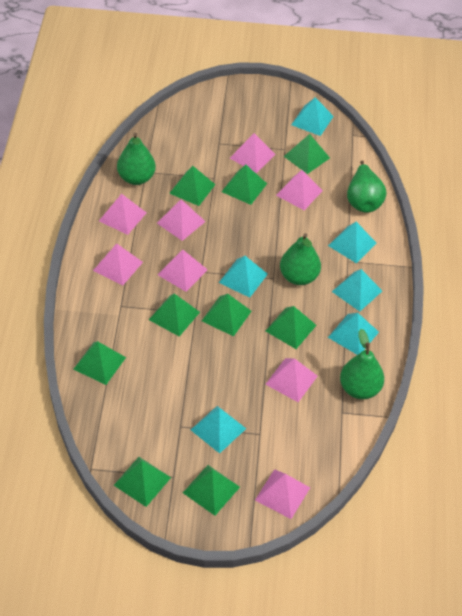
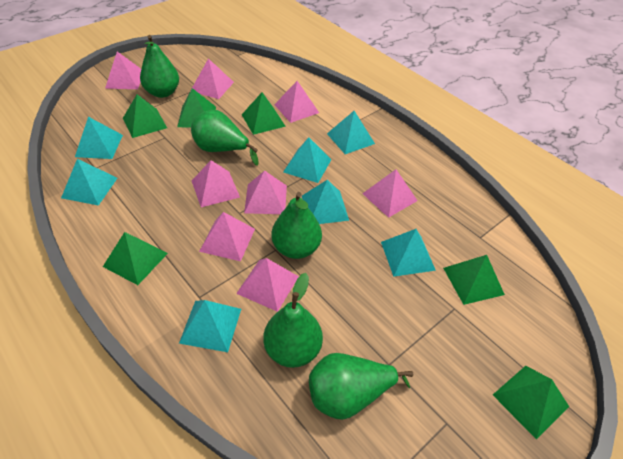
green pear: [117,133,156,185] [280,233,321,285] [340,329,384,399] [347,160,386,212] = 4 -> [140,35,179,98] [191,110,259,166] [263,273,323,368] [272,192,322,259] [309,353,413,420] = 5
green pyramid: [73,341,126,385] [114,457,171,507] [149,294,200,337] [169,166,216,206] [183,465,240,516] [202,294,252,336] [221,165,267,205] [266,306,317,349] [284,134,330,174] = 9 -> [103,232,168,285] [123,94,167,138] [177,88,216,128] [242,92,286,135] [443,255,505,305] [493,366,569,439] = 6
turquoise pyramid: [191,406,246,453] [219,256,268,298] [291,97,334,136] [328,222,376,263] [328,313,379,355] [332,269,382,312] = 6 -> [61,159,117,206] [75,117,123,159] [179,300,241,352] [283,137,332,183] [302,180,349,224] [327,111,375,154] [381,229,436,277] = 7

